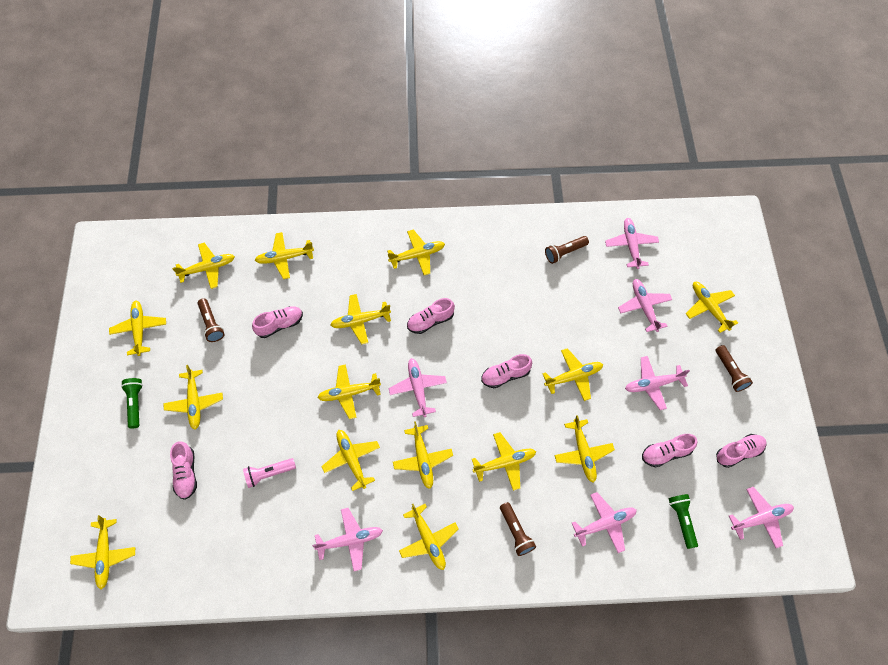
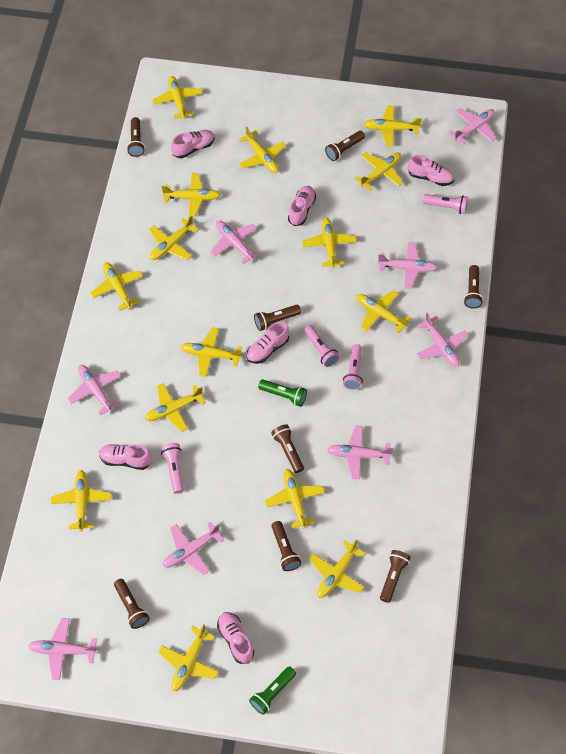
brown flashlight: [197,298,224,342] [500,502,536,556] [545,236,589,264] [716,345,753,392] = 4 -> [114,579,150,629] [127,117,145,157] [254,305,301,331] [271,424,304,473] [271,521,301,571] [325,131,365,161] [380,550,411,603] [464,265,483,309] = 8
pink flashlight: [243,458,296,488] = 1 -> [161,443,184,494] [304,325,340,367] [343,344,363,390] [423,194,468,214] = 4
pink plane: [312,508,383,571] [389,358,447,417] [572,492,637,553] [605,218,659,269] [618,279,672,332] [625,356,690,410] [729,487,794,548] = 7 -> [28,618,98,680] [68,365,121,415] [163,522,224,575] [210,221,261,264] [327,426,393,480] [378,242,438,289] [417,313,468,367] [449,108,496,145] = 8

